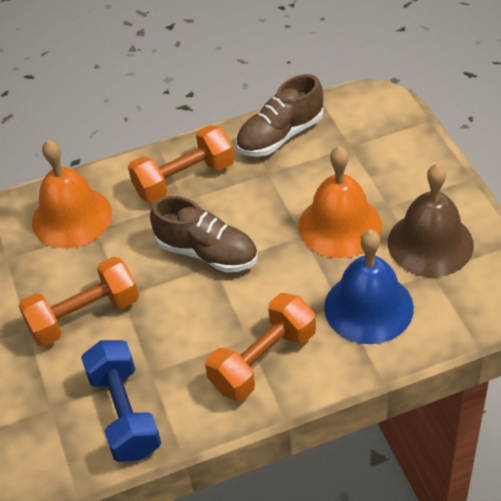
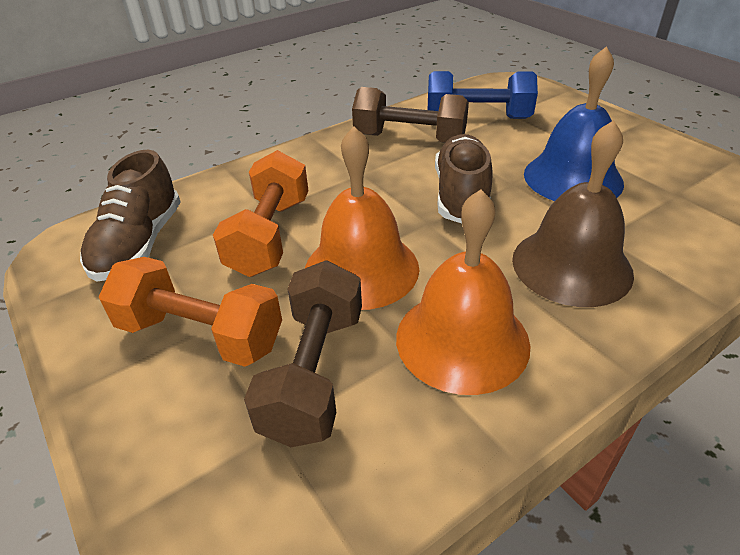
brown dumbbell: none = 0 -> [244,260,362,447] [352,87,469,143] = 2
orange dumbbell: [19,256,139,347] [128,125,234,203] [205,293,316,401] = 3 -> [99,257,282,367] [213,150,308,277] = 2

